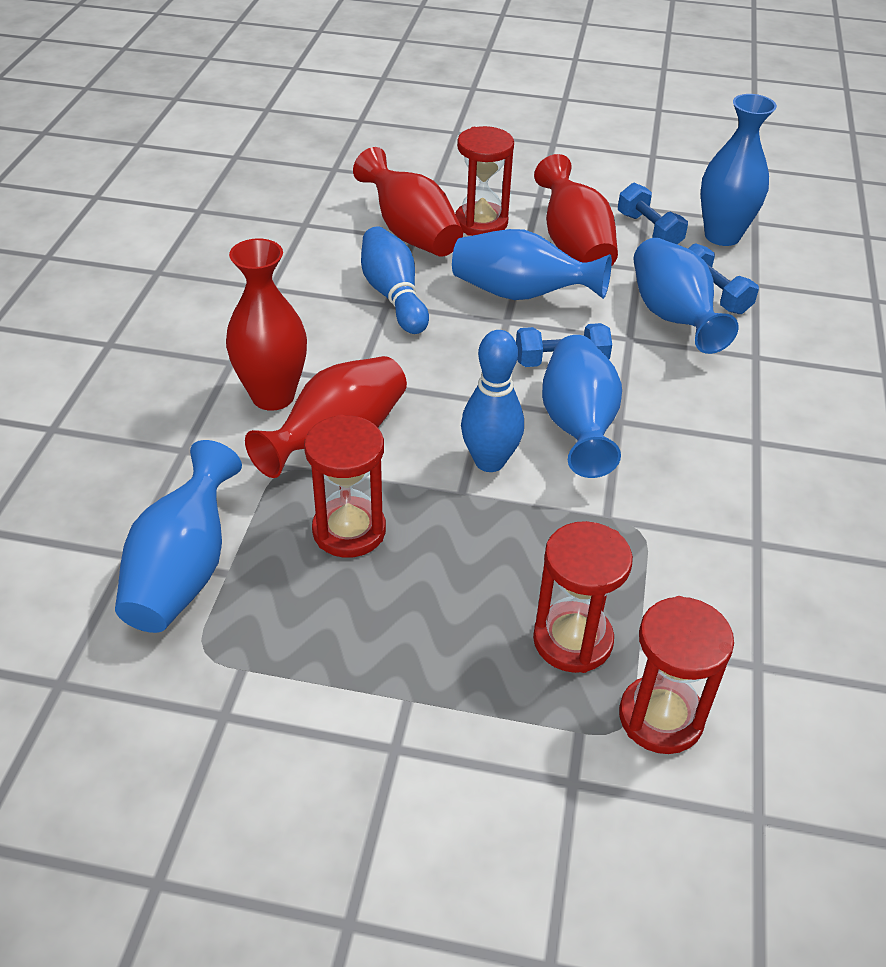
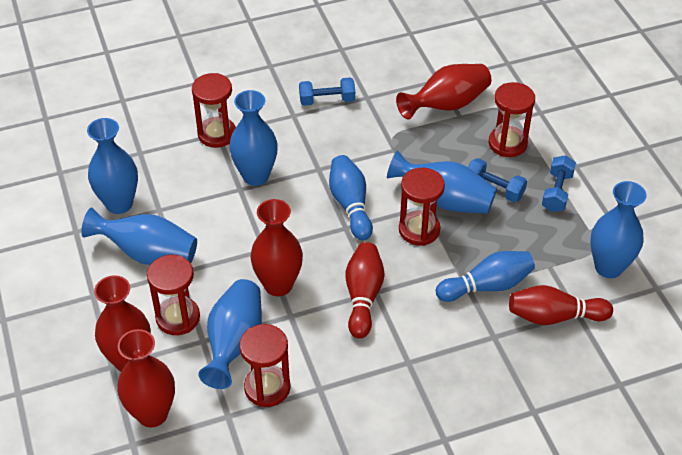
blue vase: [115,440,242,633] [452,229,612,300] [542,335,622,478] [634,238,739,354] [701,94,777,246] = 5 -> [81,208,197,265] [87,118,138,214] [198,279,262,389] [229,90,278,186] [387,150,497,214] [590,181,647,278] = 6
red bowling pin: none = 0 -> [346,242,384,339] [509,285,613,325] = 2
red hourglass: [304,414,386,558] [455,126,514,236] [533,521,633,673] [619,596,734,754] = 4 -> [147,255,200,335] [192,73,236,148] [239,324,291,407] [399,168,445,246] [489,82,535,157] = 5

